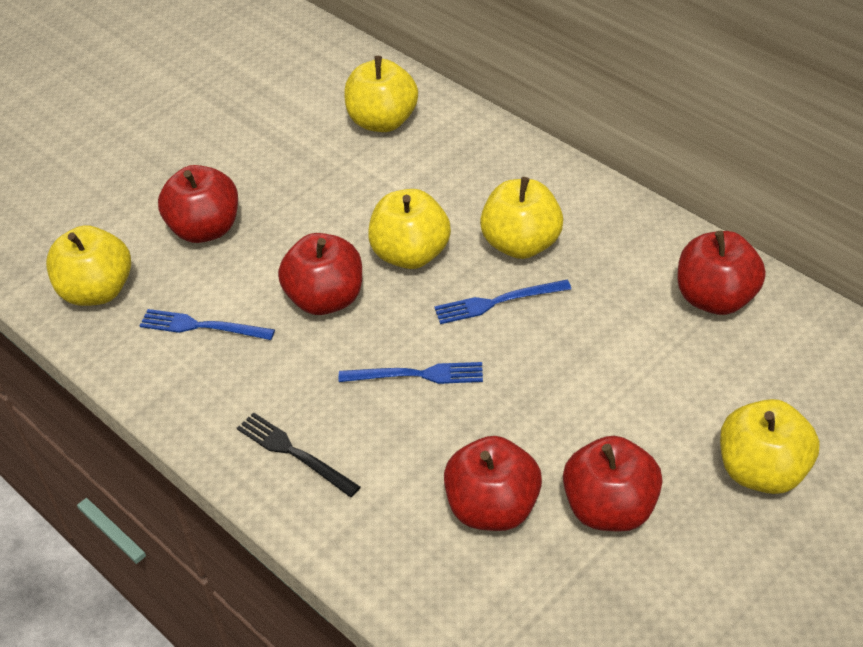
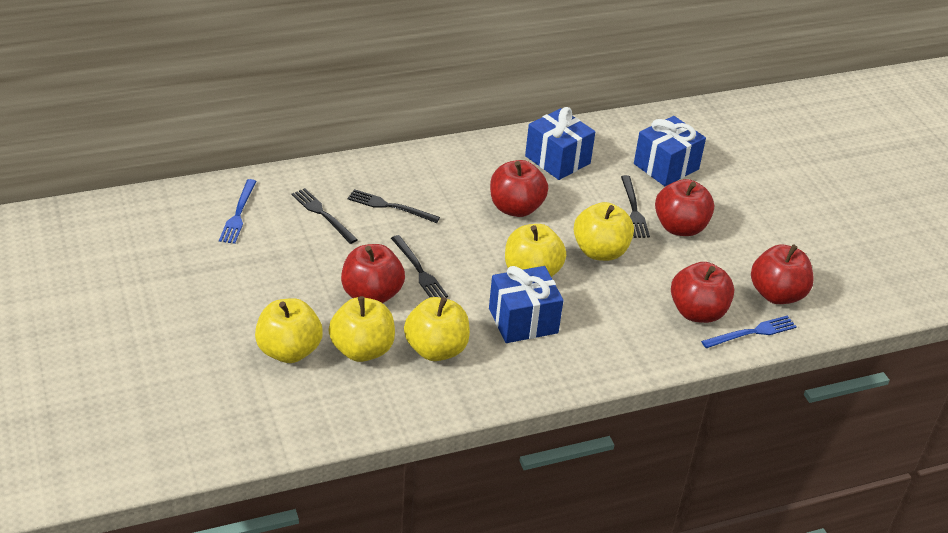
black fork: [237,412,360,497] = 1 -> [292,188,358,244] [347,189,440,223] [391,235,448,298] [621,175,650,238] = 4
blue fork: [139,309,275,340] [339,362,483,384] [434,279,571,324] = 3 -> [219,179,256,244] [701,316,797,348] = 2
blue gift: none = 0 -> [489,266,563,343] [525,107,595,180] [634,116,706,186] = 3

